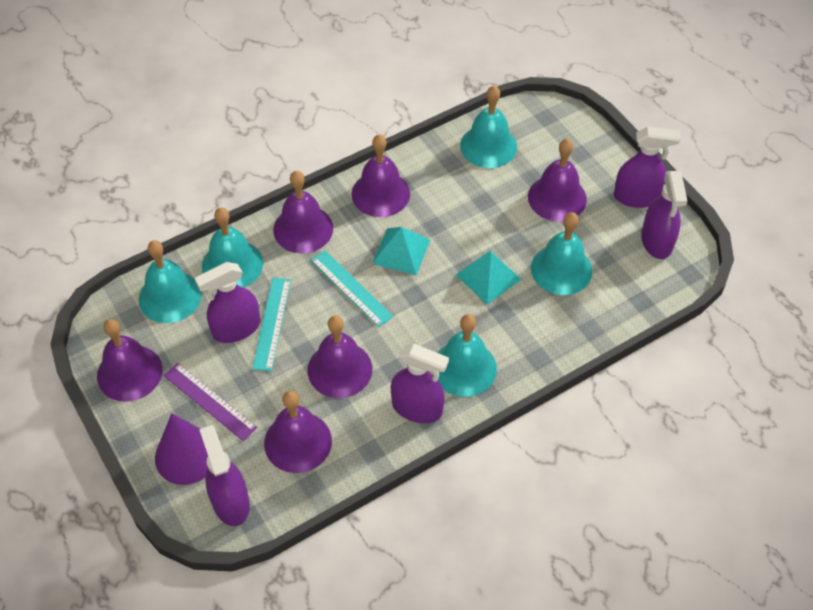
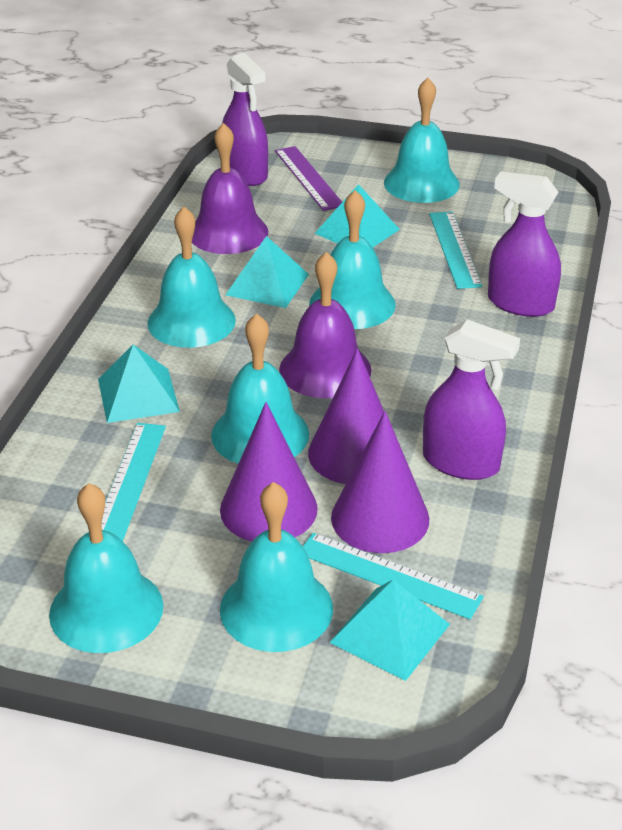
purple bell: [97,319,163,402] [264,391,332,473] [273,171,333,253] [308,315,372,398] [352,135,410,217] [528,139,587,221] = 6 -> [192,123,268,254] [279,252,372,398] = 2
purple cone: [155,413,208,485] = 1 -> [220,402,318,541] [308,348,384,484] [331,411,429,553] = 3
purple spray bottle: [195,262,260,343] [199,425,250,526] [391,344,449,423] [614,127,681,208] [641,171,688,259] = 5 -> [222,53,268,186] [423,319,520,480] [488,171,561,317] = 3
turquoise bell: [139,240,202,323] [202,207,263,288] [437,314,497,397] [460,86,517,168] [531,212,592,295] = 5 -> [49,483,163,653] [148,207,236,348] [211,313,309,464] [220,482,333,652] [309,190,396,329] [384,78,460,203] = 6
turquoise pyramid: [372,227,430,275] [456,251,522,304] = 2 -> [98,345,180,423] [226,236,309,308] [314,184,400,248] [329,580,450,681] = 4
turquoise ruler: [252,278,291,371] [311,251,394,327] = 2 -> [101,423,166,541] [303,533,484,619] [429,212,482,289] = 3

